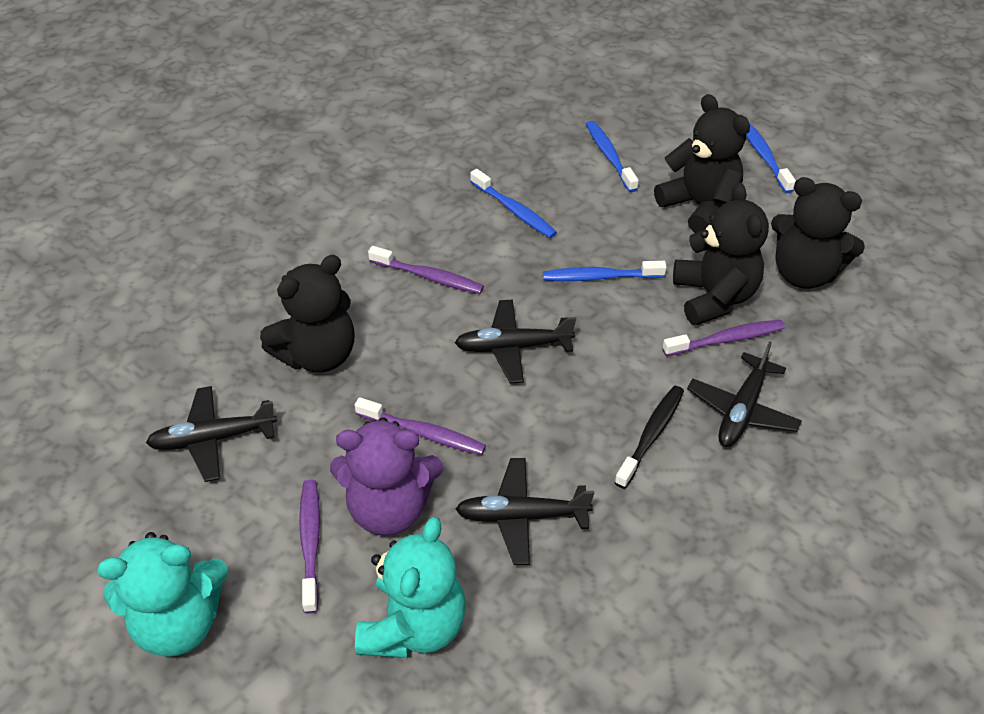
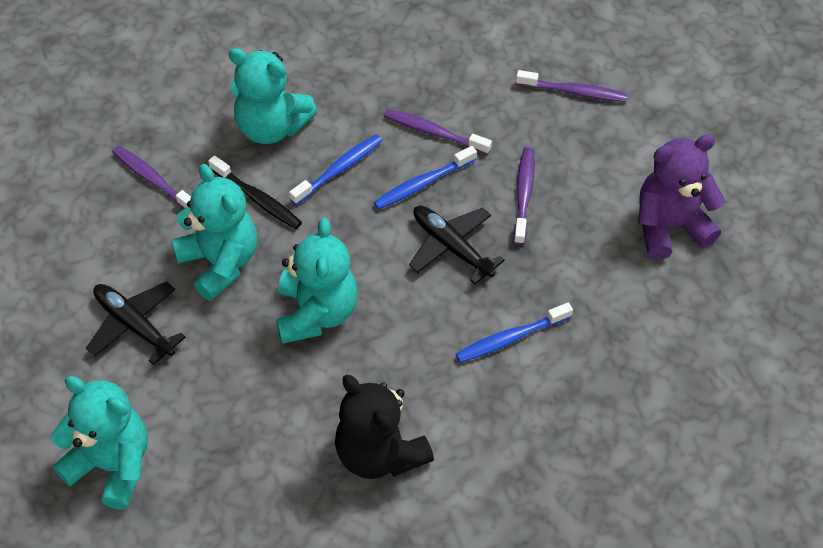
black plane: [146,386,277,482] [455,299,576,383] [455,458,594,565] [687,341,802,447] = 4 -> [86,281,186,365] [409,206,505,284] = 2
black teddy bear: [260,255,355,372] [654,94,750,233] [673,182,769,326] [771,177,865,289] = 4 -> [335,374,434,479] = 1
blue toothbrush: [470,169,557,238] [543,261,666,281] [586,121,639,192] [746,122,796,193] = 4 -> [289,134,383,205] [374,146,477,210] [456,302,573,363] = 3
turquoise teddy bear: [97,532,228,657] [355,517,466,658] = 2 -> [51,376,148,510] [172,164,257,301] [229,48,317,144] [276,218,358,344] = 4

